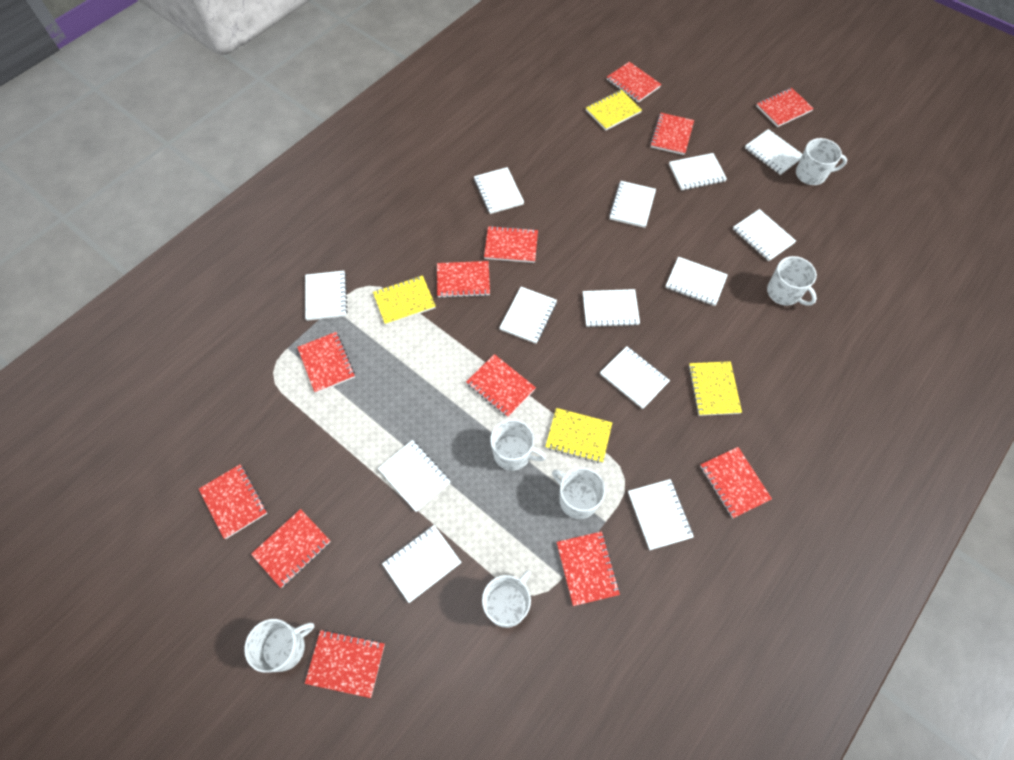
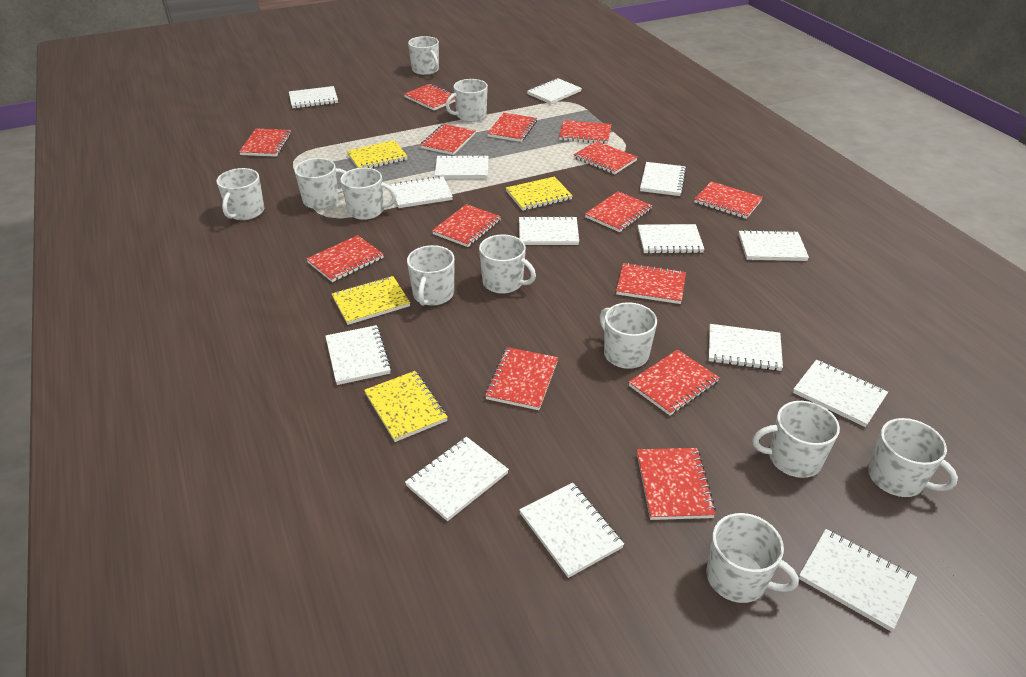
red notebook: [199,464,267,539] [251,509,331,588] [297,332,355,393] [305,629,385,698] [437,261,490,298] [466,354,536,418] [484,226,538,263] [557,531,620,606] [607,62,662,102] [650,113,694,155] [700,447,772,519] [756,88,814,127] = 12 -> [239,129,292,157] [306,235,384,282] [404,84,455,111] [420,124,475,155] [432,204,501,247] [485,347,558,410] [487,113,537,142] [559,120,612,144] [573,141,638,174] [585,191,652,232] [616,263,686,304] [629,350,720,415] [637,448,716,520] [694,181,763,219] = 14
white mug: [244,619,314,673] [482,570,531,628] [490,419,546,471] [552,467,606,519] [767,256,817,306] [796,138,847,185] = 6 -> [217,168,264,220] [294,158,346,209] [340,168,397,220] [407,245,455,306] [408,36,439,75] [446,79,488,122] [479,235,536,294] [600,302,657,369] [707,513,799,603] [752,401,840,478] [868,418,958,497] = 11
white notebook: [305,271,348,321] [378,440,451,512] [382,525,461,603] [474,167,524,214] [499,287,557,344] [583,289,640,328] [600,346,670,409] [609,181,656,228] [628,479,694,550] [665,256,728,306] [669,153,727,191] [733,209,796,261] [745,129,802,175] = 13 -> [289,86,338,109] [325,325,392,385] [390,176,453,208] [405,437,509,521] [434,155,489,178] [519,216,579,245] [519,483,624,578] [527,78,582,104] [638,224,704,254] [640,162,687,196] [709,324,783,371] [738,230,809,261] [793,360,888,427] [799,529,917,632] = 14

